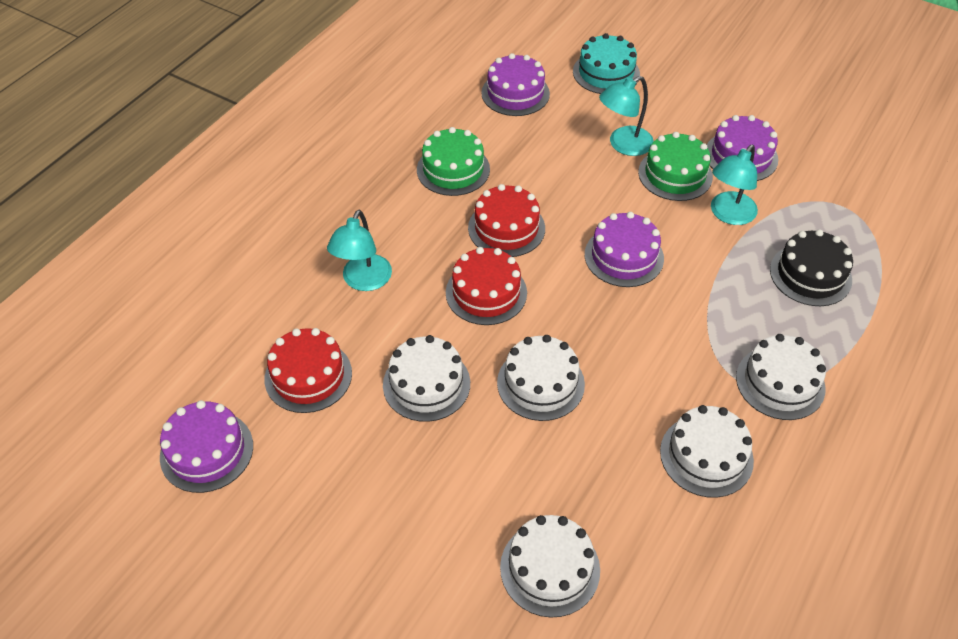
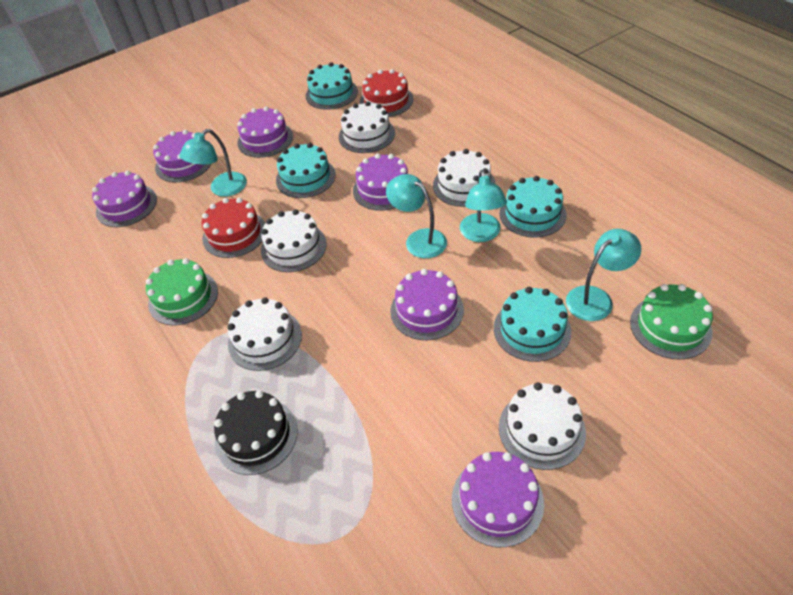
purple cake: [160,400,253,493] [481,53,550,116] [585,212,664,287] [707,115,778,181] = 4 -> [92,171,157,227] [153,130,211,183] [237,107,293,158] [353,154,408,211] [390,269,464,340] [452,452,544,547] = 6
red cake: [264,328,352,413] [446,247,527,325] [468,184,545,257] = 3 -> [201,198,265,258] [360,69,413,117] = 2
turquoise cake: [573,33,640,94] = 1 -> [276,143,336,198] [306,62,358,110] [494,287,571,362] [499,176,567,238] = 4
turquoise lamp: [327,210,392,291] [599,76,654,156] [711,145,758,225] = 3 -> [179,129,247,197] [386,174,447,258] [460,170,507,242] [566,229,641,321] = 4

